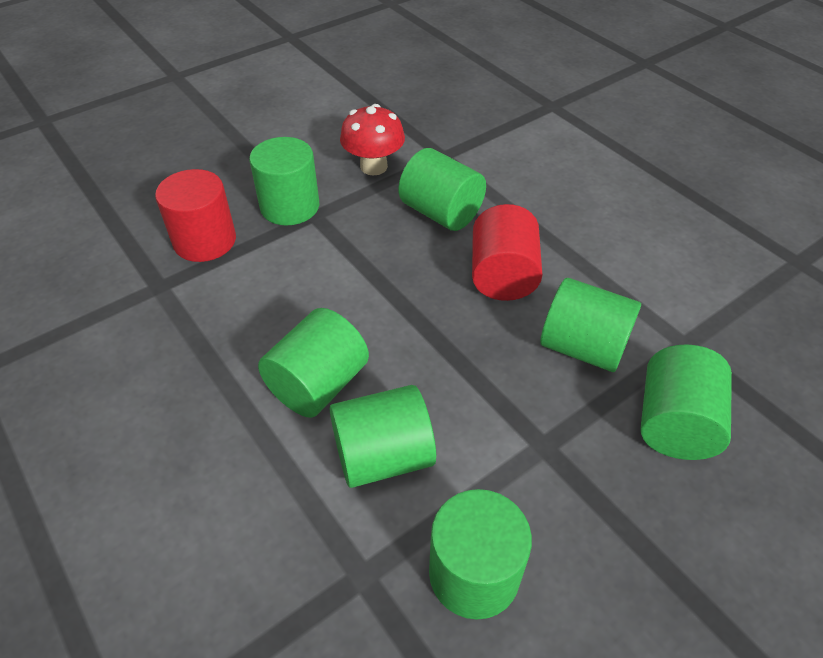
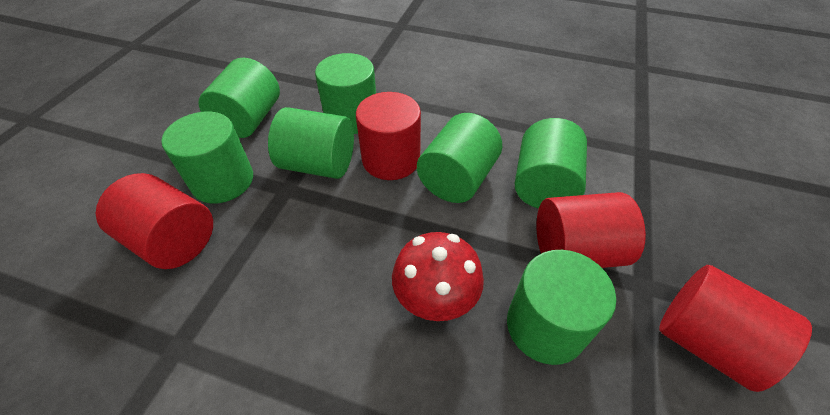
red cylinder: [155,169,236,262] [472,204,542,301] = 2 -> [96,173,213,269] [356,92,421,180] [537,192,646,268] [659,265,812,392] = 4

